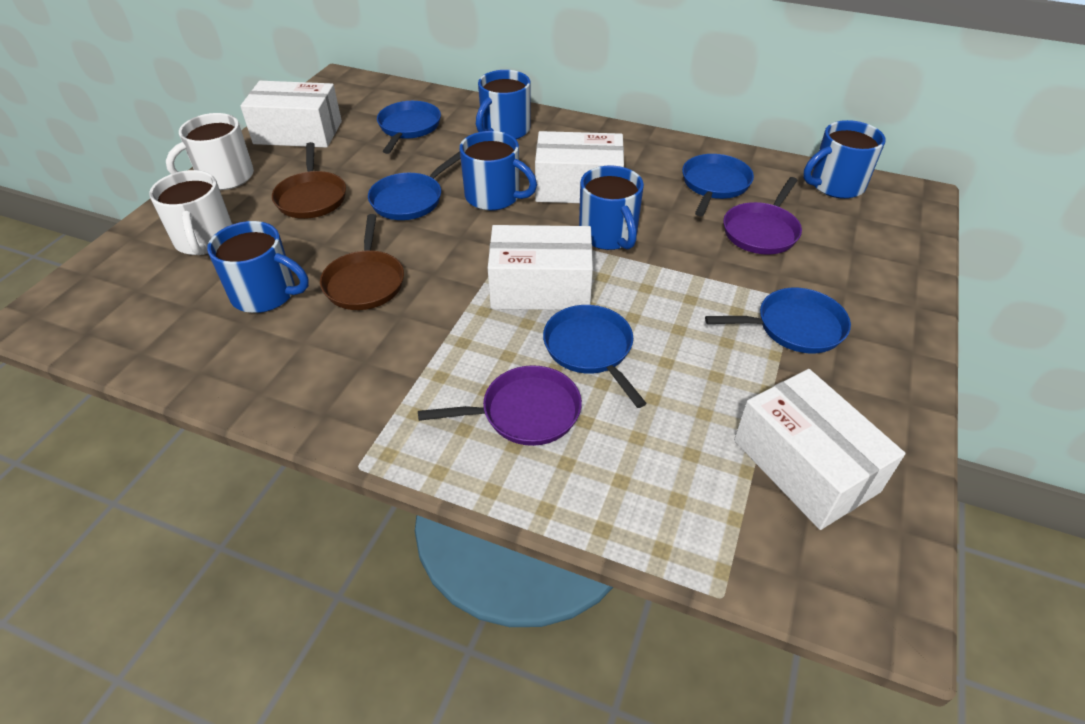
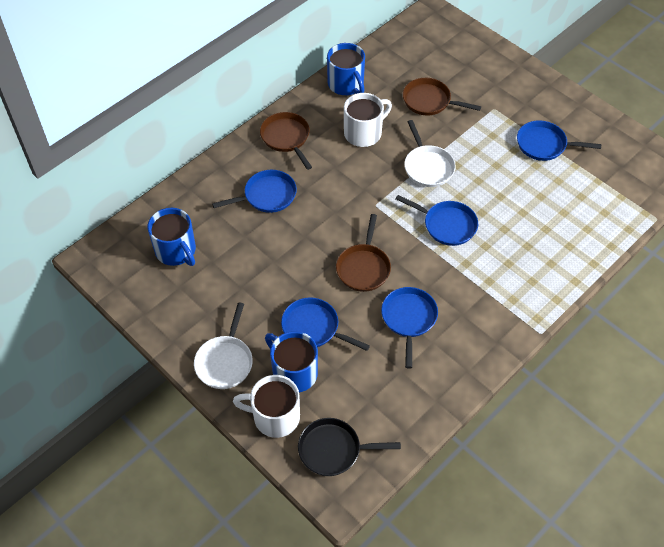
black pan: none = 0 -> [298,418,401,476] = 1
blue mug: [207,221,309,313] [460,131,537,211] [476,70,530,139] [579,166,644,250] [803,120,886,199] = 5 -> [147,208,196,266] [265,331,318,393] [327,43,365,95] = 3
brown pan: [272,142,346,219] [320,214,404,310] = 2 -> [260,112,312,170] [336,214,391,292] [403,78,481,116] = 3
purple pan: [418,365,582,446] [723,177,802,255] = 2 -> none = 0
white box: [240,81,342,148] [488,225,593,310] [535,131,624,203] [734,369,906,530] = 4 -> none = 0
white pan: none = 0 -> [194,303,253,389] [404,120,456,187] = 2

